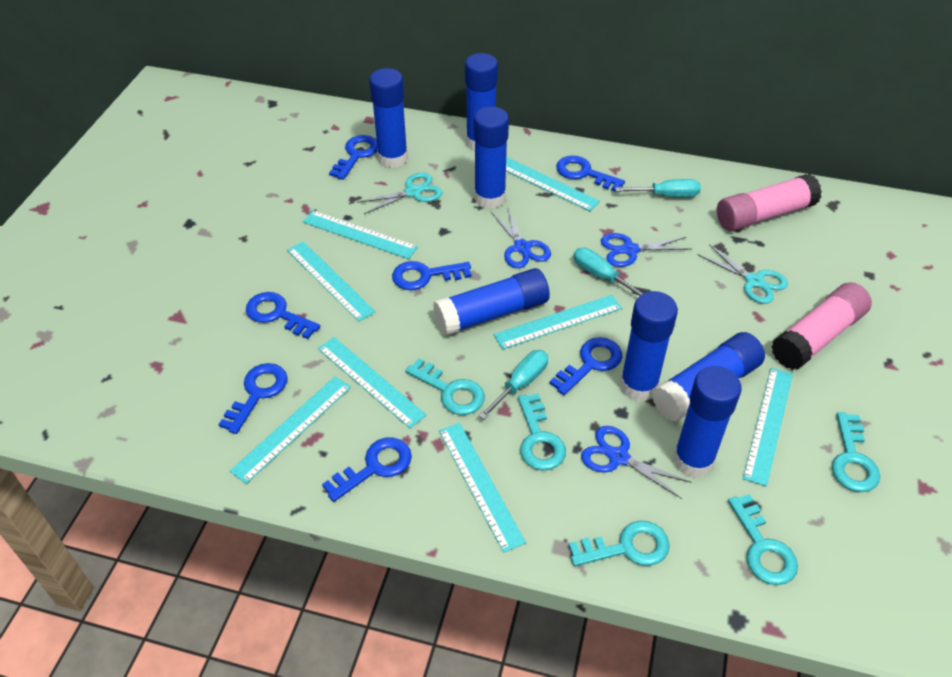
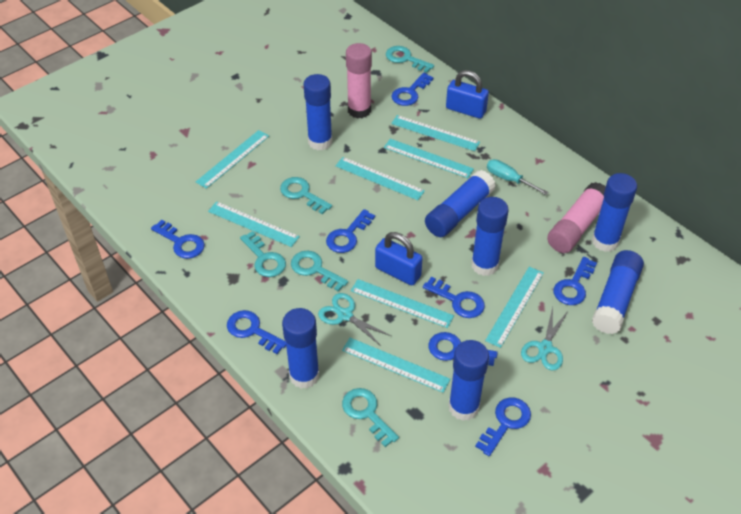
blue key: [218,363,288,434] [246,292,320,339] [322,437,412,502] [329,135,377,180] [392,261,471,290] [549,337,622,395] [556,155,625,192] = 7 -> [151,220,205,259] [227,310,286,354] [326,209,375,253] [392,73,434,106] [423,277,485,318] [428,332,498,366] [475,397,531,456] [554,257,597,305] = 8
blue padlock: none = 0 -> [375,232,423,285] [446,70,489,119] = 2
blue scissors: [491,208,551,268] [581,426,690,499] [601,233,692,267] = 3 -> none = 0
turquoise screwdriver: [479,350,548,420] [573,248,644,296] [615,179,701,197] = 3 -> [487,159,548,195] = 1

